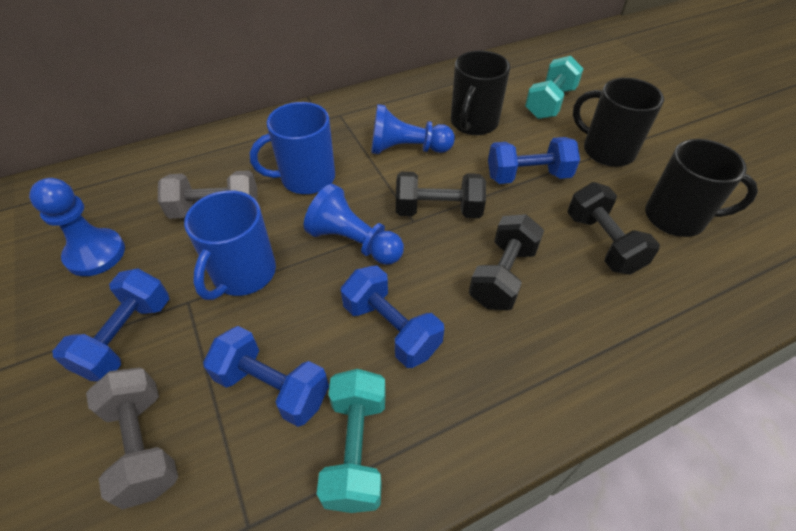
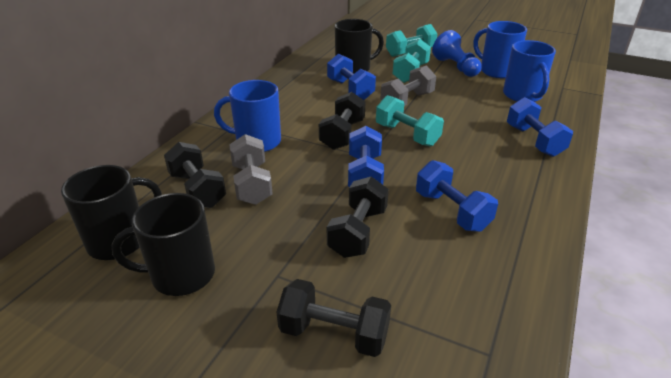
black dumbbell: [396,172,486,218] [469,214,544,310] [567,182,660,275] = 3 -> [164,142,226,208] [277,279,391,357] [319,92,366,150] [327,177,389,258] = 4
blue mug: [184,190,276,300] [250,102,335,194] = 2 -> [214,80,281,152] [473,21,527,78] [503,40,556,102] = 3
blue pawn: [29,178,125,276] [304,184,404,265] [371,104,455,154] = 3 -> [432,30,482,77] = 1
turquoise dumbbell: [317,369,386,513] [525,56,584,119] = 2 -> [376,95,444,147] [386,24,437,57] [393,39,431,83] = 3

